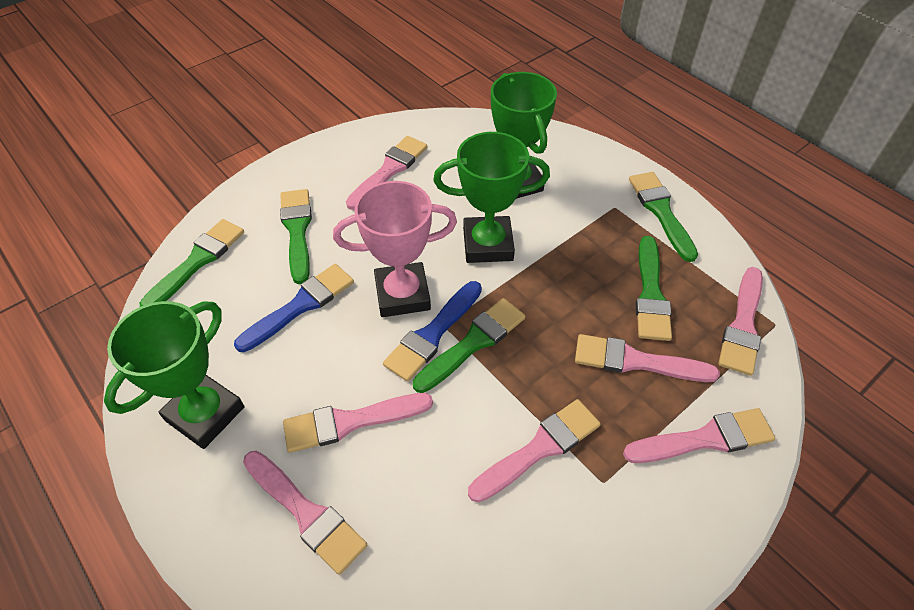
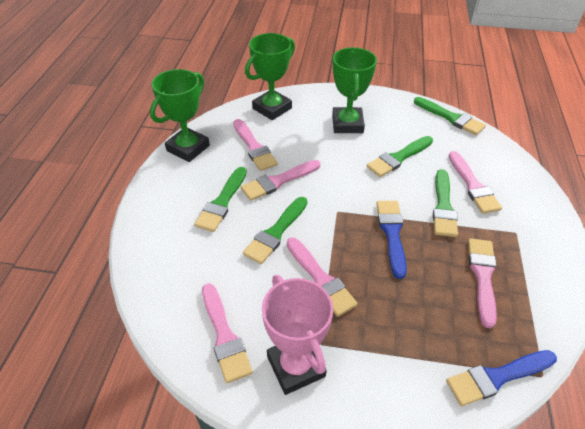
pink brush: [243,451,367,575] [283,393,433,453] [346,136,427,210] [468,399,601,503] [575,334,720,382] [623,408,775,463] [719,267,763,376] = 7 -> [202,283,253,383] [233,119,278,171] [241,160,320,201] [287,238,358,317] [449,151,502,214] [468,238,497,328] = 6

